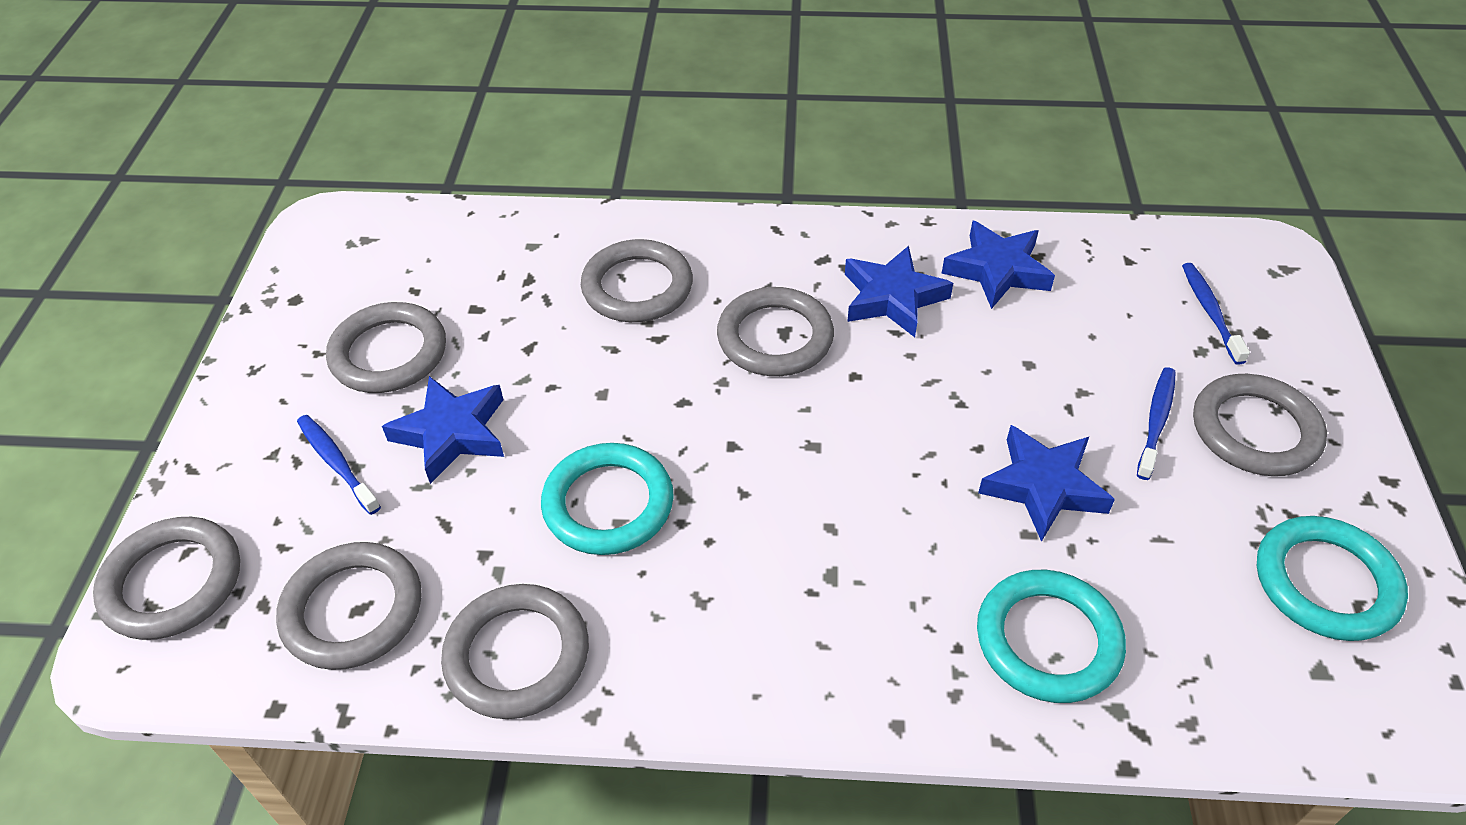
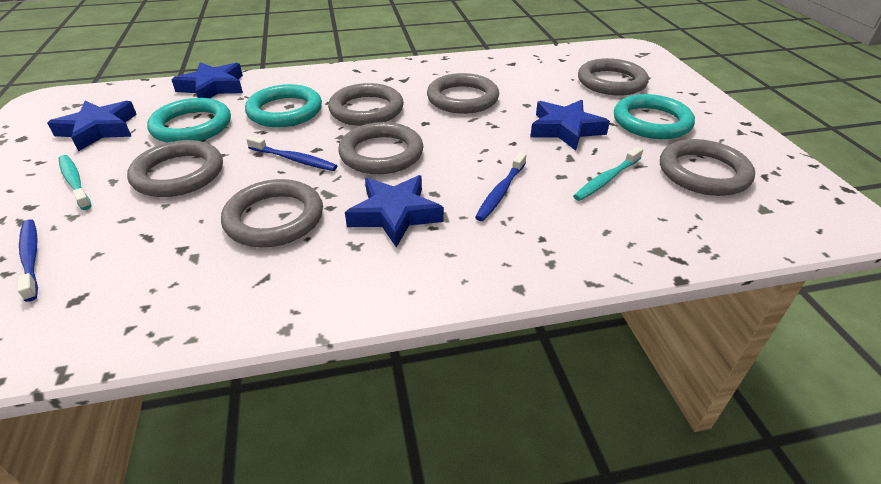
turquoise toothbrush: none = 0 -> [59,155,92,210] [573,147,643,201] = 2

